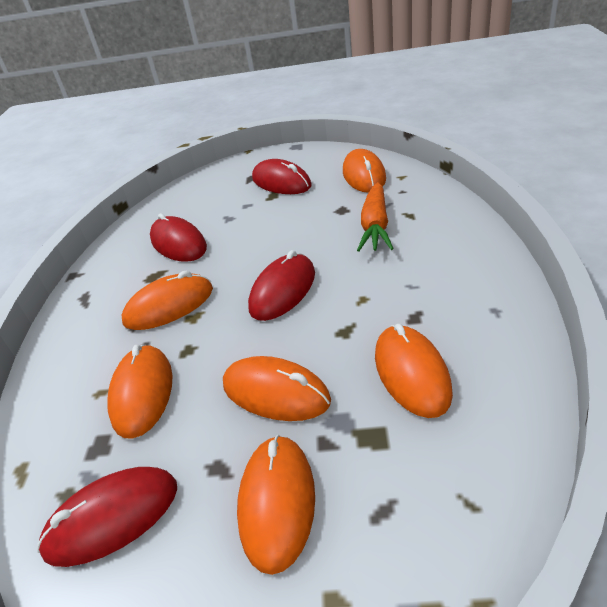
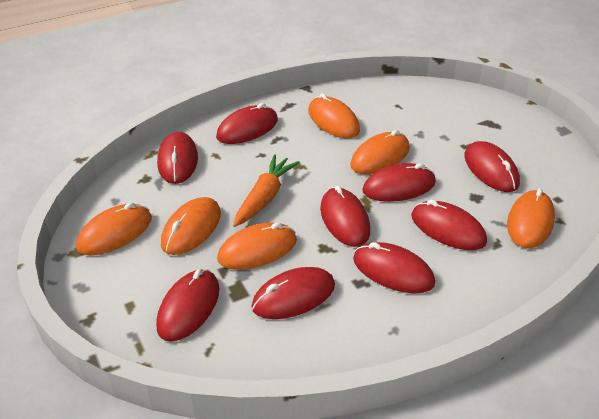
red mouse: [37,467,177,567] [150,213,207,262] [248,250,315,321] [252,159,312,194] = 4 -> [156,269,219,342] [157,132,198,184] [216,103,278,144] [252,267,335,319] [320,186,370,247] [353,242,435,293] [362,163,436,202] [411,200,487,250] [464,141,520,192] = 9

